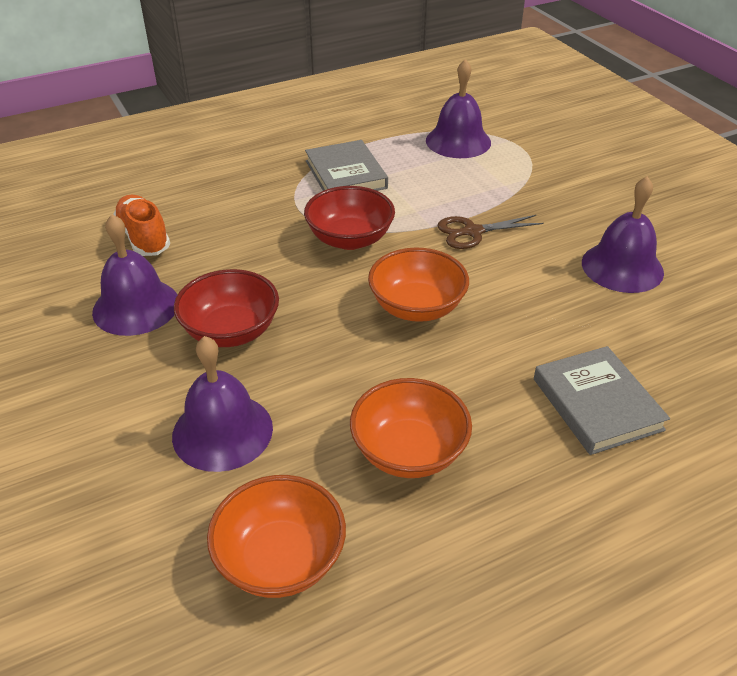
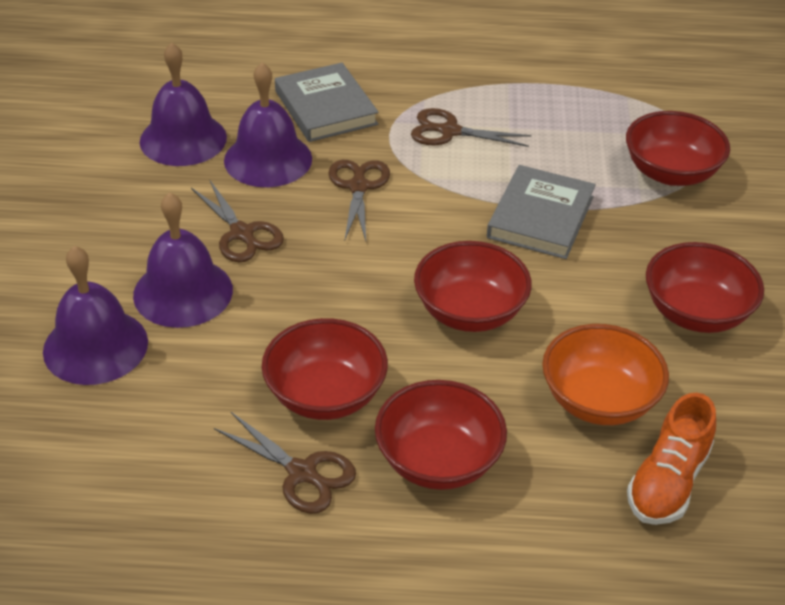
brown scissors: [437,215,544,249] = 1 -> [191,179,284,262] [214,412,356,514] [328,160,390,241] [411,108,532,147] = 4
orange bowl: [207,475,346,598] [350,378,472,478] [368,247,469,322] = 3 -> [542,324,669,425] = 1
red bowl: [174,269,279,347] [304,186,395,250] = 2 -> [262,318,388,420] [375,380,507,490] [414,241,532,332] [626,111,730,186] [646,242,764,333] = 5

